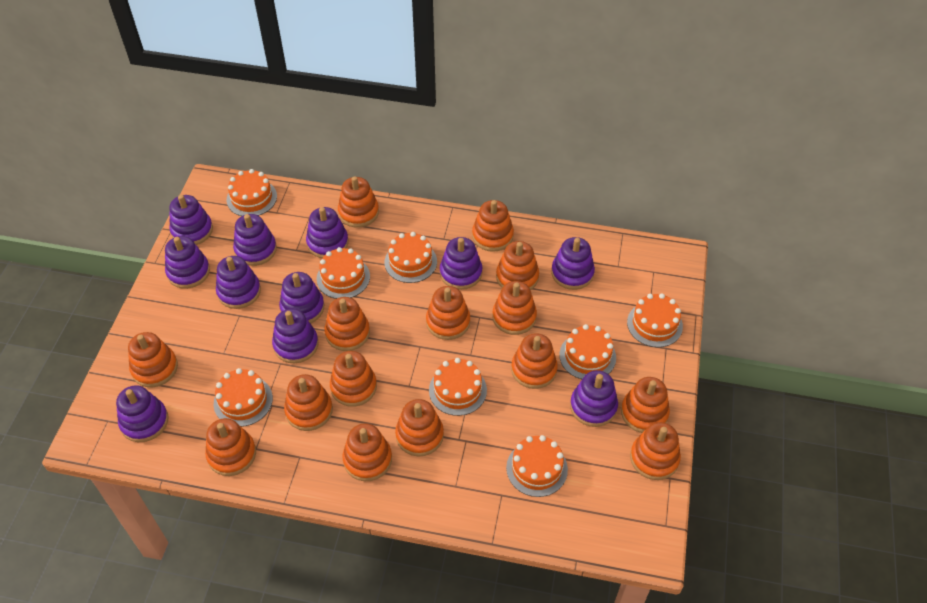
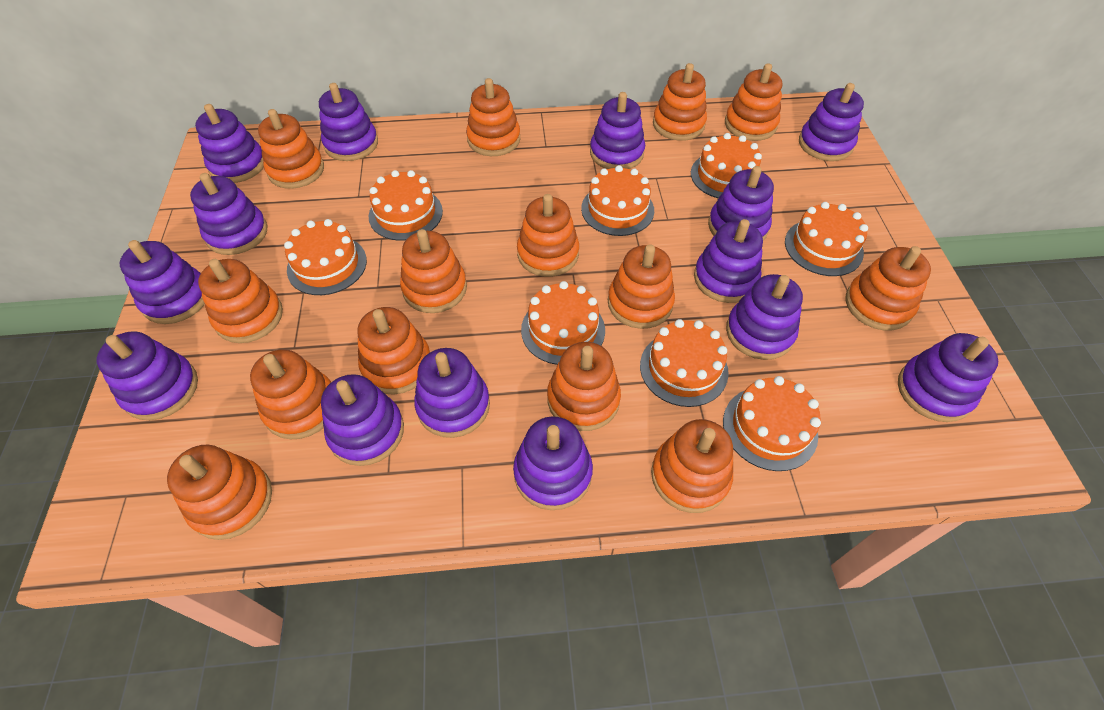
orange stacking toy: [128,332,178,387] [205,418,256,476] [284,374,333,431] [325,297,370,351] [330,351,377,407] [338,176,379,228] [342,423,392,481] [395,399,444,456] [426,286,470,340] [472,200,514,252] [492,281,537,335] [496,241,539,290] [511,333,558,389] [621,377,670,433] [630,422,681,480] = 15 -> [167,445,272,540] [198,259,283,343] [250,349,331,439] [258,109,324,189] [357,307,430,395] [400,229,467,313] [466,78,520,156] [517,194,579,277] [547,342,621,431] [608,244,675,329] [651,419,733,513] [653,63,707,141] [725,63,782,141] [846,246,931,331] = 14
purple stacking toy: [116,385,169,442] [165,236,210,289] [169,195,213,245] [216,256,261,309] [233,214,277,266] [272,309,319,363] [279,272,324,324] [306,207,349,258] [440,237,482,290] [551,237,595,290] [570,370,618,427] = 11 -> [96,331,198,420] [119,240,205,324] [190,173,268,255] [195,104,264,183] [319,83,378,161] [321,374,404,466] [414,348,490,438] [513,416,593,510] [590,92,645,169] [694,219,763,303] [708,166,774,241] [726,274,803,360] [799,83,864,161] [898,333,998,422] = 14

